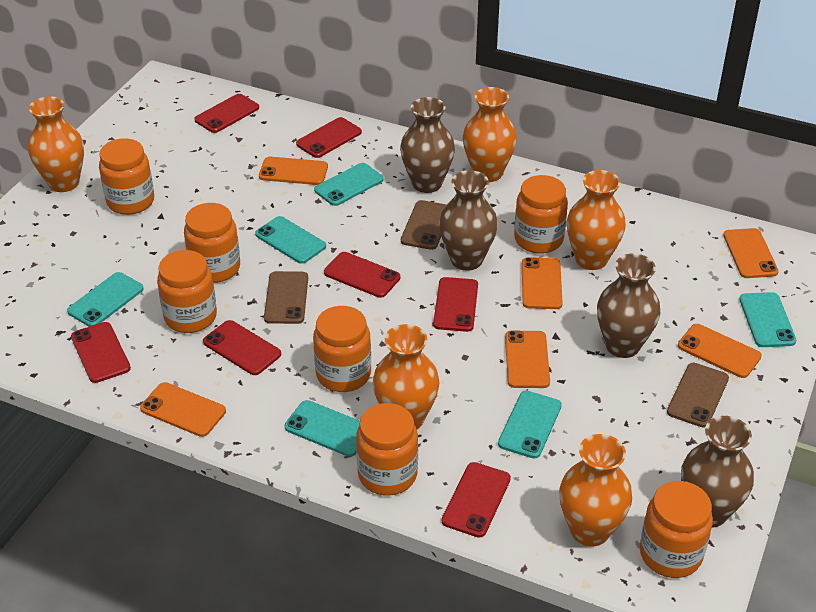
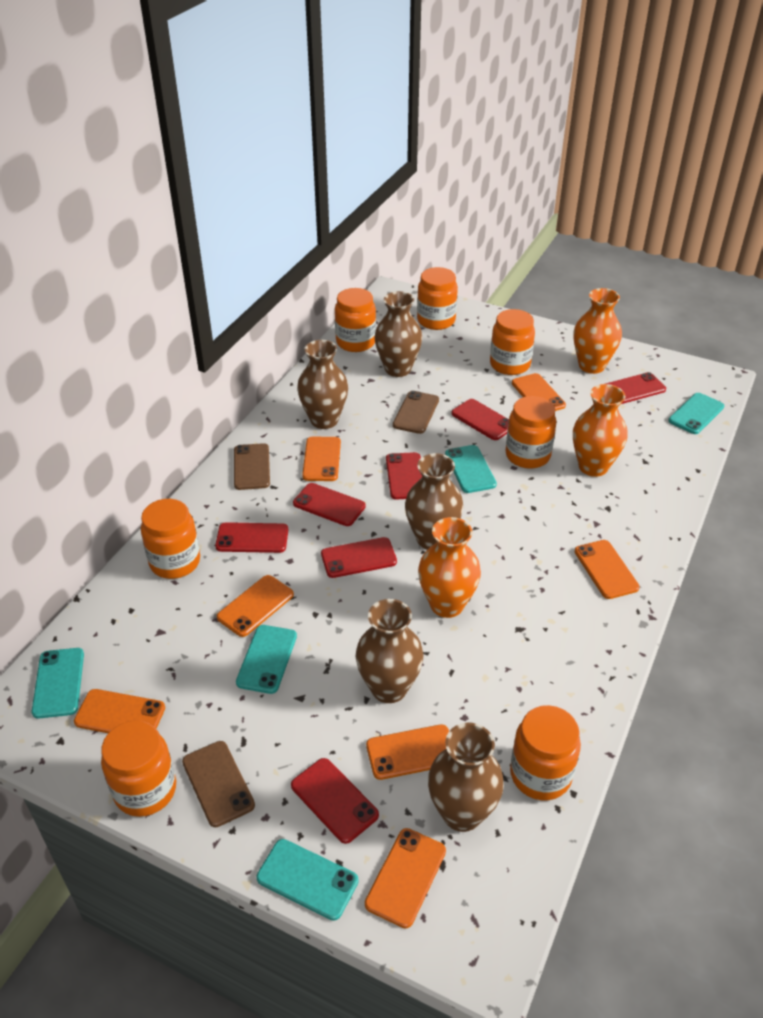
brown vase: [400,97,455,193] [439,170,498,271] [597,253,660,358] [681,416,754,528] = 4 -> [297,340,348,429] [356,599,423,703] [375,291,422,377] [405,453,463,550] [428,723,504,832] = 5
orange phone: [140,382,226,437] [259,157,328,185] [505,331,550,388] [522,257,563,309] [678,324,762,378] [723,228,779,278] = 6 -> [74,689,165,733] [217,575,294,637] [302,437,341,481] [365,828,446,928] [366,724,449,780] [512,373,566,411] [575,540,640,599] = 7
orange vase: [28,96,84,192] [373,324,439,429] [463,87,517,182] [559,434,632,547] [567,170,626,270] = 5 -> [418,517,481,618] [573,384,628,477] [574,288,622,374] = 3
turquoise phone: [67,272,144,327] [255,216,326,264] [284,400,360,457] [314,163,384,206] [498,391,562,459] [739,292,797,347] = 6 -> [31,648,84,719] [236,625,297,694] [257,839,359,921] [445,445,497,493] [668,393,724,434] = 5

